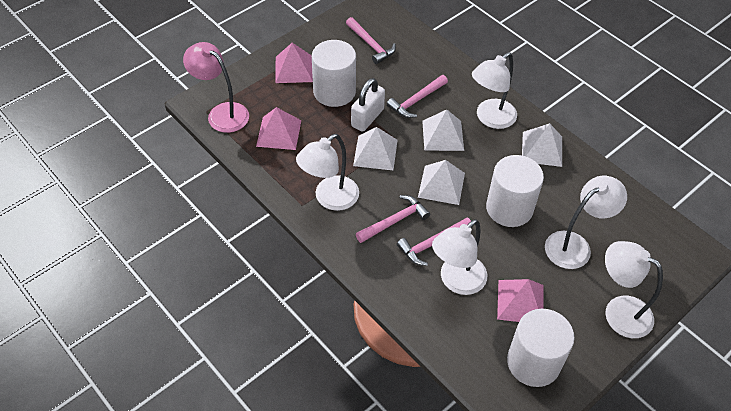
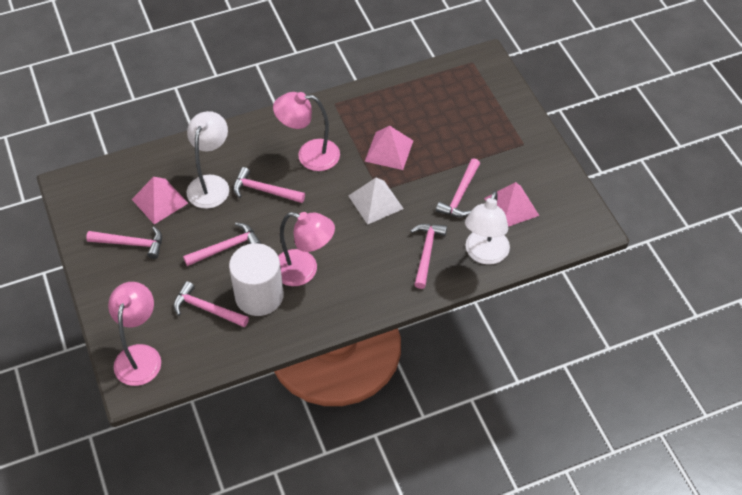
pink hammer: [346,17,396,64] [356,195,430,243] [387,75,448,118] [397,218,473,266] = 4 -> [86,226,162,259] [174,281,249,327] [183,222,261,266] [233,167,305,203] [411,224,447,289] [436,158,480,217] = 6
pink lamp: [183,42,249,133] = 1 -> [108,282,161,386] [273,92,340,171] [278,212,335,286] = 3
white cylinder: [312,40,356,107] [486,155,544,227] [507,309,575,387] = 3 -> [229,243,284,316] = 1
white lamp: [296,134,359,211] [432,219,487,295] [472,52,517,129] [545,176,627,269] [605,241,663,338] = 5 -> [187,111,229,209] [465,190,510,265] = 2
white padlock: [351,78,385,132] = 1 -> none = 0
white pyramid: [353,127,398,170] [418,160,465,205] [422,109,464,151] [522,123,562,167] = 4 -> [349,178,403,225] = 1

